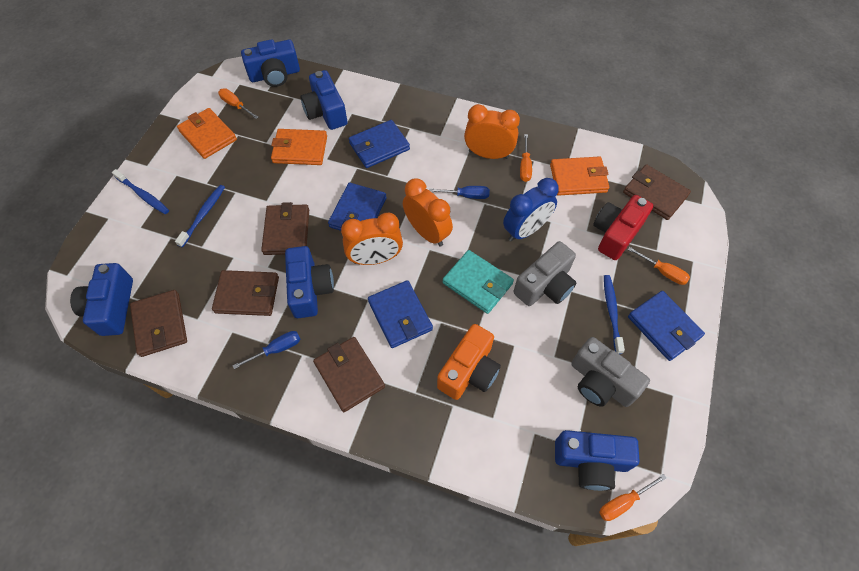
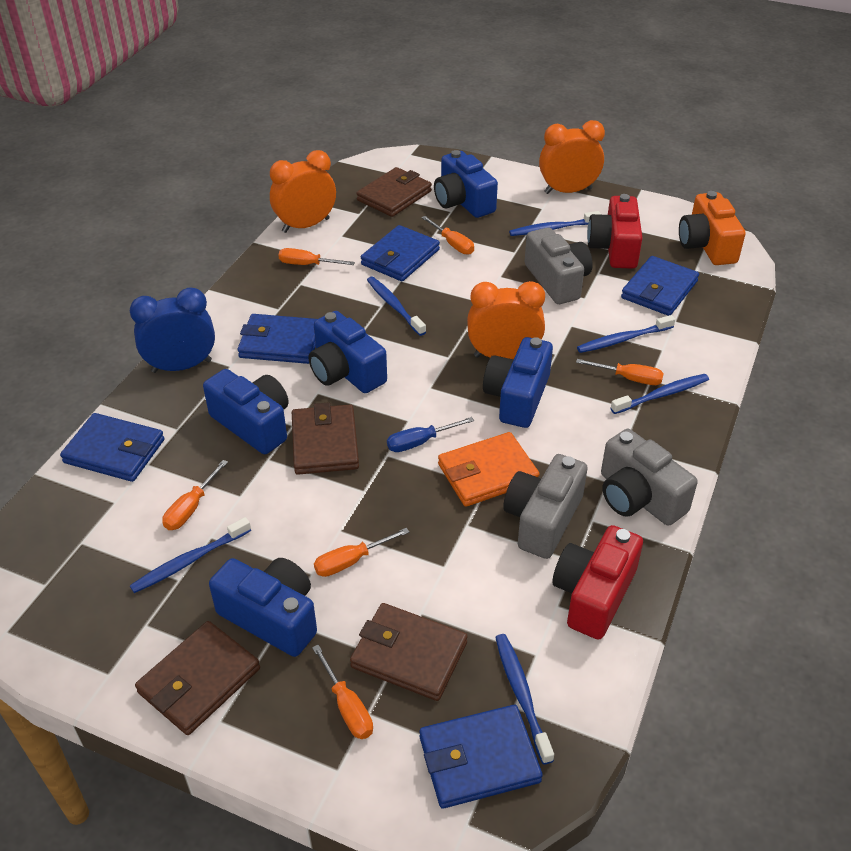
blue screwdriver: [232,331,300,369] [429,186,490,199] = 2 -> [387,417,474,452] = 1
blue toothbrush: [112,169,169,214] [175,185,225,248] [604,275,625,354] = 3 -> [130,517,251,593] [367,277,426,336] [495,634,554,765] [509,211,601,236] [577,315,675,353] [611,374,709,414] = 6
blue wallet: [328,183,387,231] [349,120,410,168] [368,280,433,348] [628,291,705,361] = 4 -> [60,413,164,482] [237,314,317,364] [361,225,440,281] [419,705,543,809] [621,256,699,316] = 5
brown wallet: [130,290,187,357] [212,270,279,316] [261,202,309,255] [313,337,385,412] [623,164,691,220] = 5 -> [135,621,260,735] [292,402,359,475] [350,603,467,701] [356,167,432,217] = 4
grey camera: [514,241,576,306] [571,337,650,407] = 2 -> [504,454,588,559] [525,227,593,304] [601,429,698,526] = 3
orange screwdriver: [218,88,258,119] [520,134,532,182] [599,474,667,521] [628,247,690,285] = 4 -> [162,460,228,530] [278,248,355,265] [312,645,373,739] [314,528,409,577] [422,216,474,255] [576,359,664,385] = 6
orange wallet: [177,108,237,159] [271,129,327,165] [550,156,609,196] = 3 -> [438,432,540,507] = 1
red camera: [593,195,653,260] = 1 -> [552,525,643,640] [587,194,642,269] = 2
turquoise wallet: [443,250,514,314] = 1 -> none = 0

